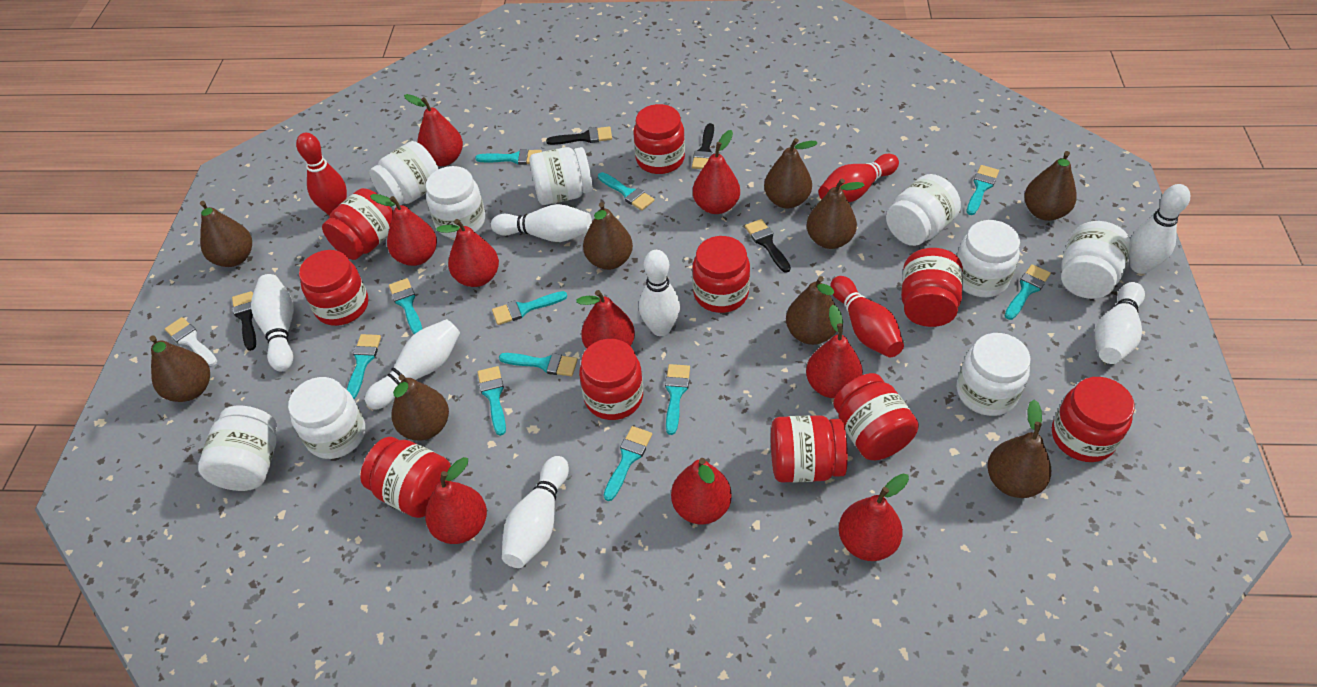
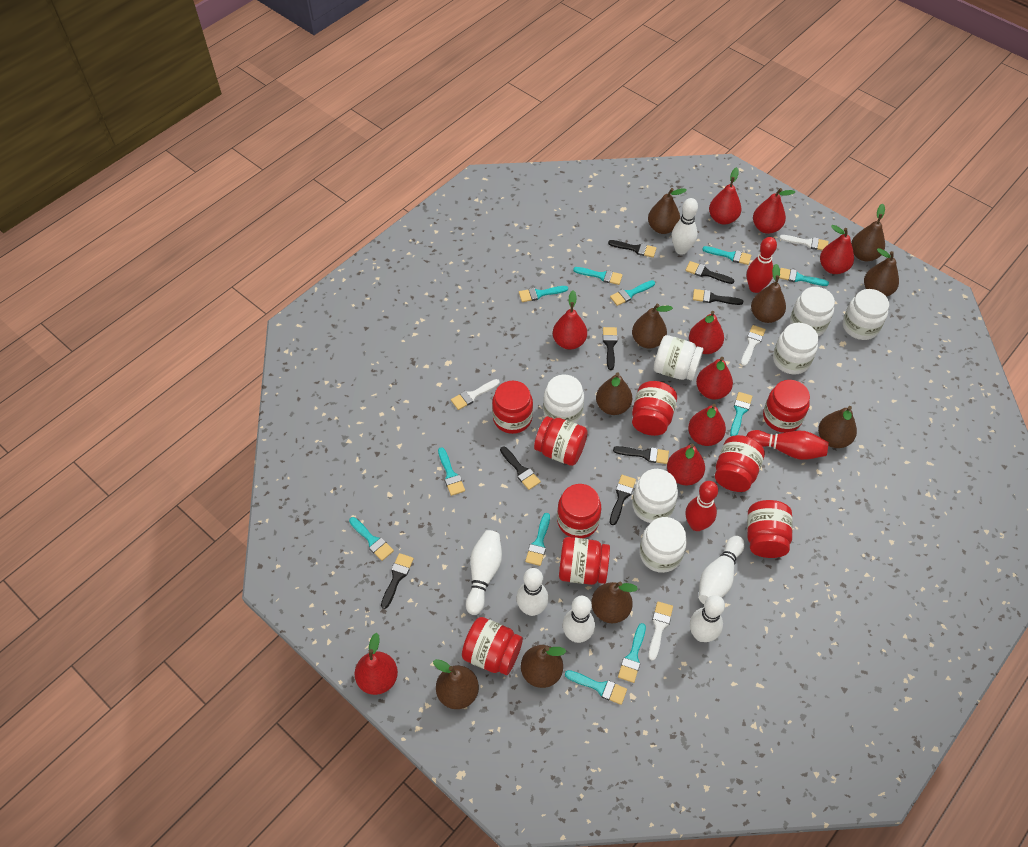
black brush: [232,291,256,351] [546,126,612,145] [692,123,714,169] [745,219,791,273] = 4 -> [381,553,414,609] [500,446,541,490] [603,327,618,370] [608,240,656,258] [610,475,636,525] [613,446,669,464] [685,261,735,284] [693,289,743,305] = 8
brown pear: [149,335,210,402] [200,201,252,267] [391,374,449,441] [583,202,633,270] [764,138,818,208] [786,276,837,345] [807,179,865,249] [987,400,1051,498] [1024,151,1077,221] = 9 -> [433,659,479,709] [521,645,566,688] [591,582,638,623] [596,373,632,415] [632,304,673,349] [648,188,687,234] [751,264,786,323] [818,406,857,448] [851,204,885,261] [864,248,899,297] = 10
red jar: [299,250,368,326] [322,188,393,260] [360,437,451,518] [579,339,643,420] [633,104,685,174] [692,236,750,313] [771,415,848,483] [833,373,919,460] [901,248,963,327] [1052,377,1135,462] = 10 -> [462,617,523,675] [492,381,533,434] [534,416,587,466] [557,484,601,538] [559,537,610,585] [632,381,677,436] [715,435,765,492] [747,500,793,558] [763,380,810,433] = 9
white bowling pin: [251,274,294,371] [365,319,460,410] [491,204,592,242] [502,456,569,568] [639,250,680,336] [1095,282,1145,364] [1129,184,1190,274] = 7 -> [466,530,502,615] [516,568,549,616] [562,596,595,643] [672,198,698,255] [690,595,725,642] [699,536,745,604] = 6
white brush: [165,317,217,366] = 1 -> [451,379,500,410] [648,601,673,661] [741,325,766,366] [779,235,829,250] = 4
white jar: [198,406,277,491] [288,377,365,459] [369,141,439,208] [426,166,485,238] [529,147,593,205] [886,174,961,246] [957,220,1020,297] [957,333,1031,416] [1061,221,1131,299] = 9 -> [543,375,584,423] [632,469,678,523] [640,517,687,573] [654,335,703,381] [773,323,818,374] [790,287,835,336] [843,289,889,340] = 7

